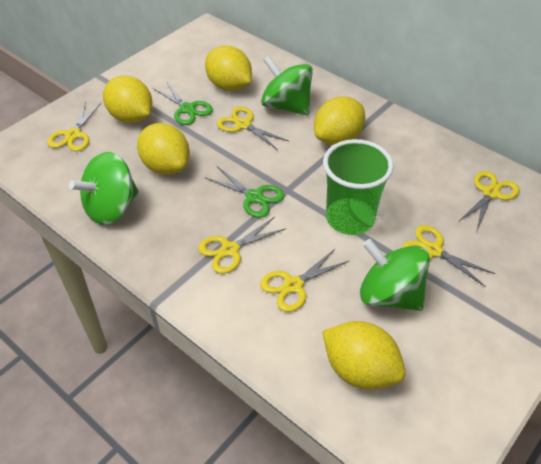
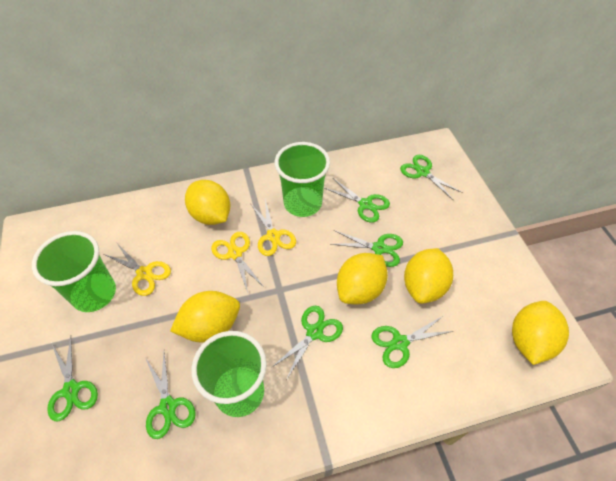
green cup: [323,139,394,235] = 1 -> [32,231,116,312] [191,331,267,417] [275,142,330,217] = 3
green scissors: [153,82,213,125] [206,166,284,218] = 2 -> [47,336,98,421] [145,352,196,439] [271,306,343,380] [325,178,390,223] [331,230,403,267] [372,316,453,368] [400,155,463,200] = 7
green spinning top: [69,152,139,225] [261,56,313,115] [360,239,430,311] = 3 -> none = 0
yellow scissors: [47,101,101,151] [198,217,285,274] [217,106,288,150] [260,248,349,312] [402,225,495,287] [458,171,520,230] = 6 -> [104,242,171,296] [211,232,265,293] [250,199,296,256] = 3

